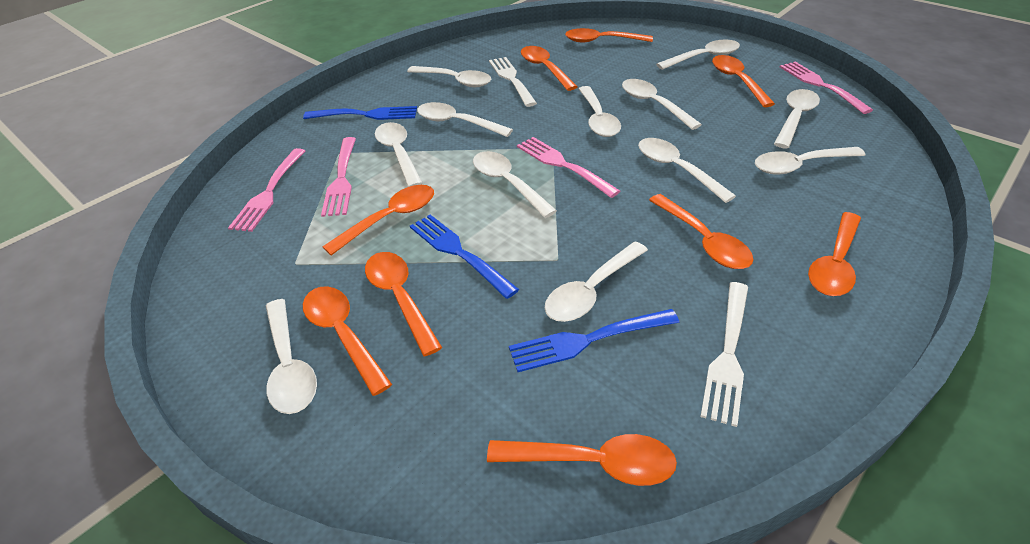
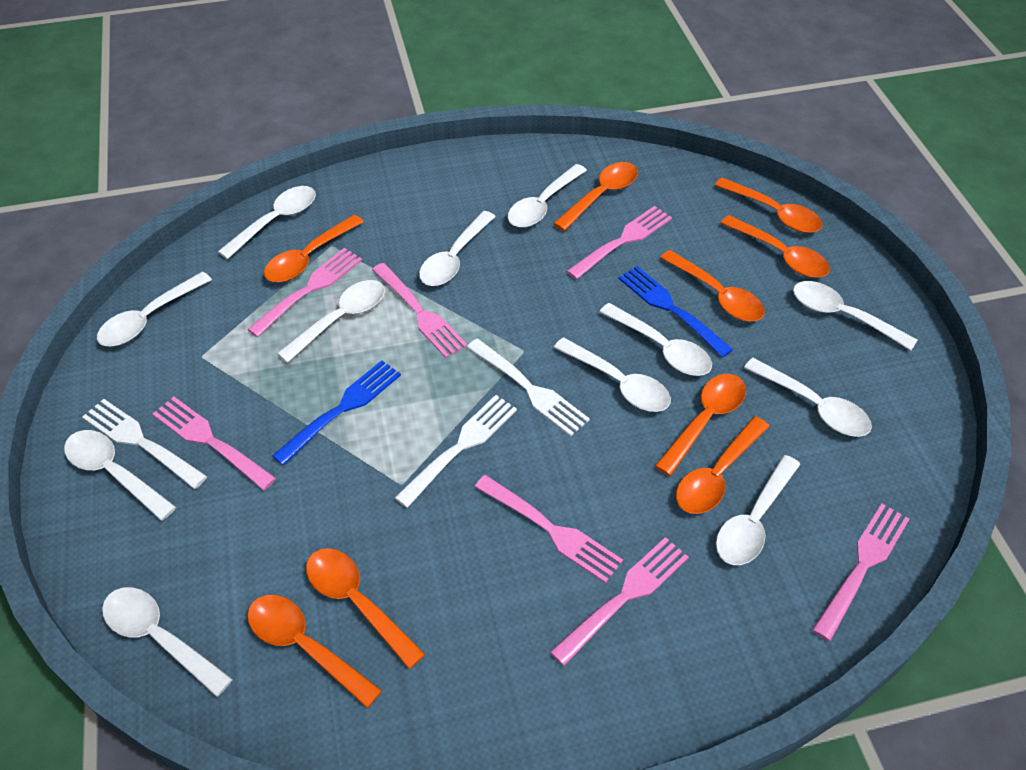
blue fork: [303,106,417,120] [410,215,519,299] [509,309,680,372] = 3 -> [272,360,401,465] [618,266,733,358] = 2
pink fork: [228,148,305,232] [321,137,356,217] [517,137,620,198] [780,62,873,114] = 4 -> [153,397,276,490] [247,248,362,337] [372,263,467,358] [475,475,623,583] [550,537,689,666] [566,206,672,280] [812,503,909,641] = 7
white fork: [489,57,537,107] [700,282,748,427] = 2 -> [82,399,207,489] [395,395,517,508] [467,339,590,436] = 3

